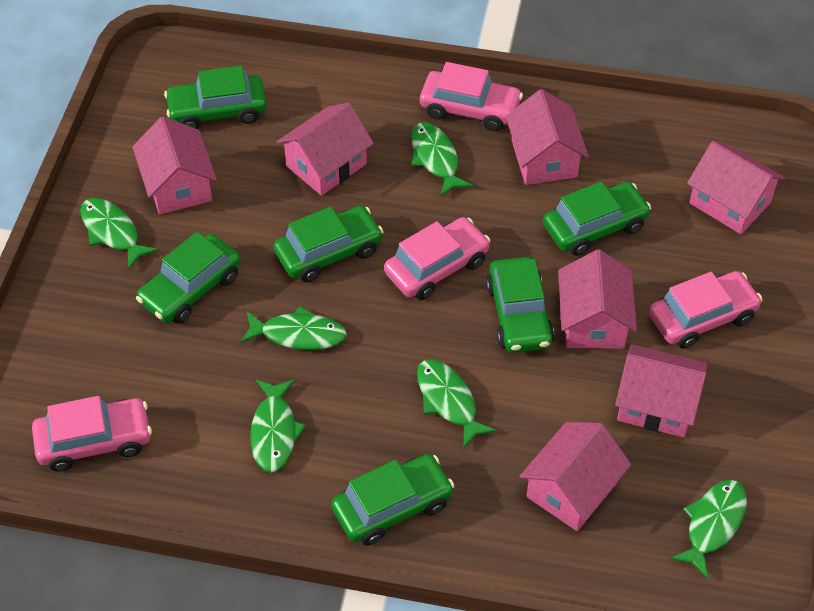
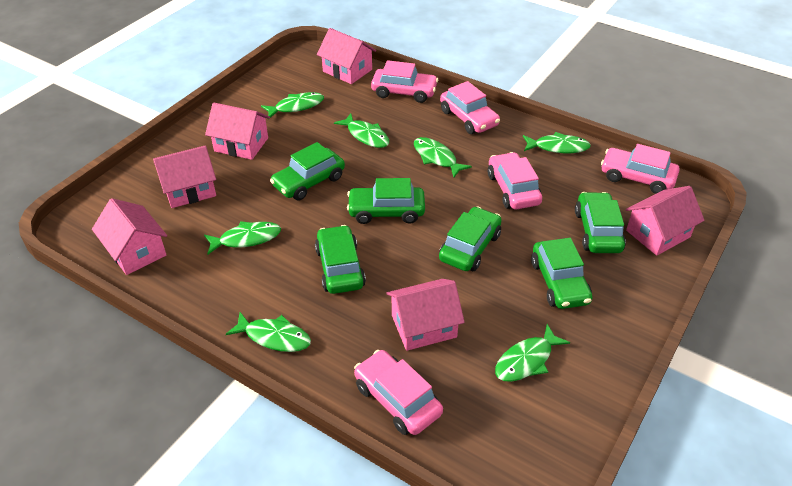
green fish: [80,198,159,269] [240,306,347,350] [250,379,306,472] [411,122,473,196] [417,359,497,449] [670,480,747,579] = 6 -> [204,221,281,254] [226,312,311,352] [261,92,324,118] [334,113,389,148] [414,137,472,177] [495,324,570,382] [523,132,591,153] = 7
pink car: [32,396,152,472] [384,217,490,300] [420,62,523,131] [649,271,763,349] = 4 -> [354,350,443,435] [371,60,438,103] [440,81,500,134] [488,152,542,209] [601,144,679,194] = 5
pink house: [132,116,217,214] [277,102,374,196] [506,89,589,185] [520,422,631,531] [558,249,637,349] [615,344,707,437] [687,141,785,234] = 7 -> [92,198,167,275] [153,146,216,208] [205,103,270,160] [317,28,376,84] [386,279,465,351] [626,186,704,256] = 6

